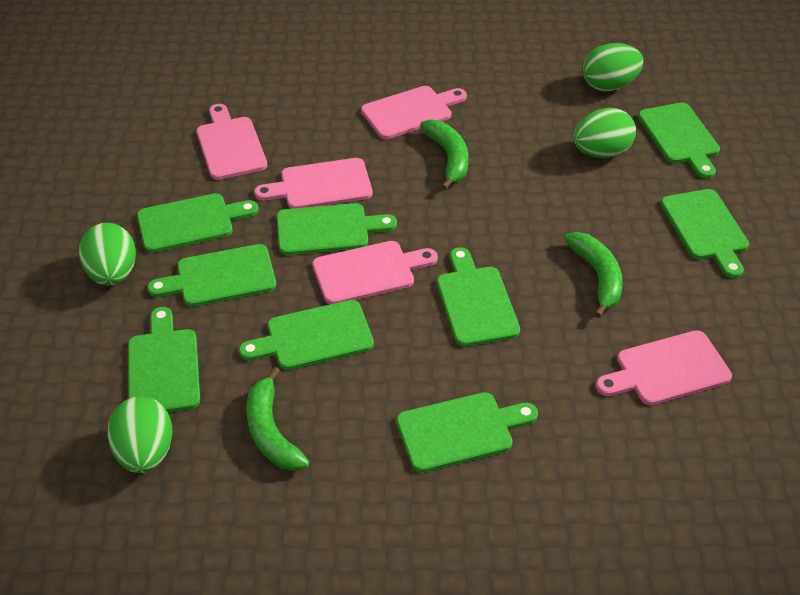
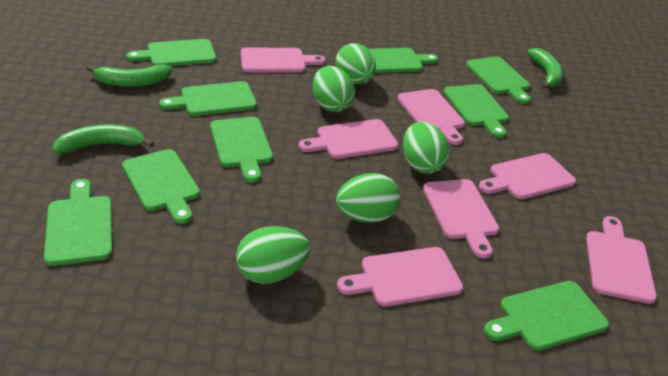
green egg: [79,223,136,286] [107,396,172,473] [573,108,636,158] [583,43,643,91] = 4 -> [236,226,310,284] [313,66,355,112] [335,43,376,84] [336,173,400,223] [403,122,450,174] = 5
pink cutting board: [196,104,267,180] [254,158,372,209] [312,241,438,304] [361,86,467,139] [596,330,732,405] = 5 -> [241,47,325,73] [299,119,398,159] [337,247,463,307] [398,89,465,145] [423,179,499,258] [479,153,576,199] [586,216,657,304] = 7

